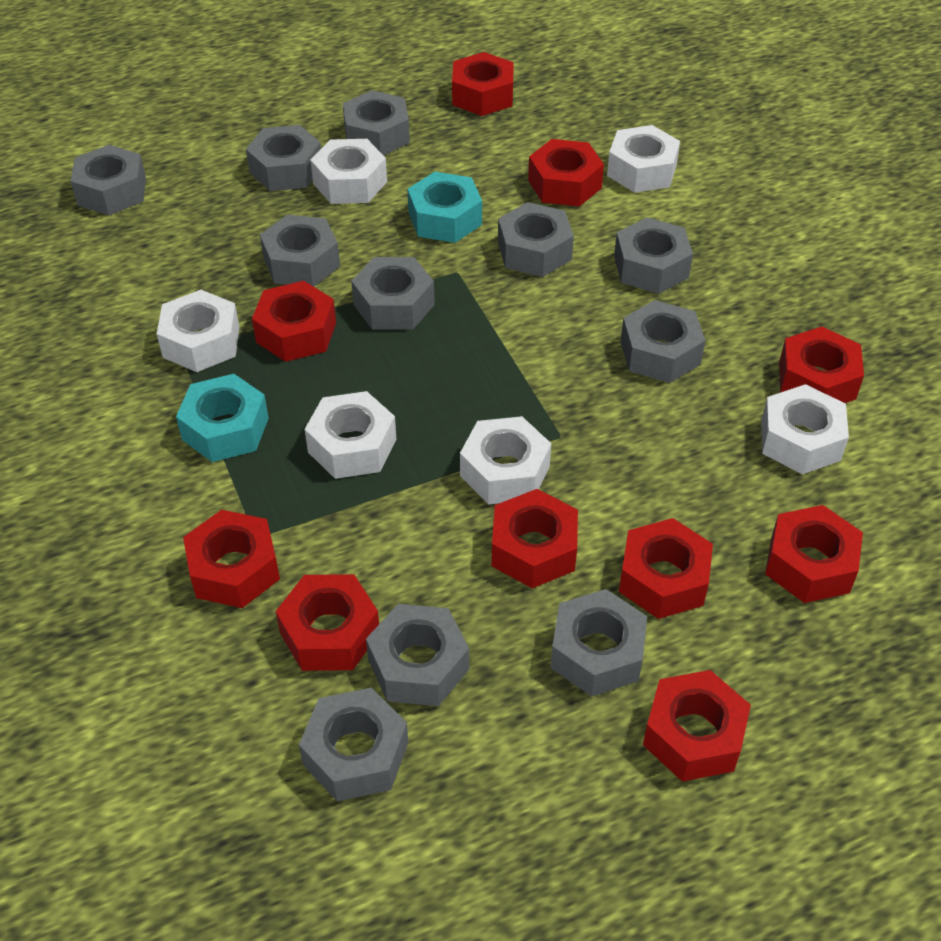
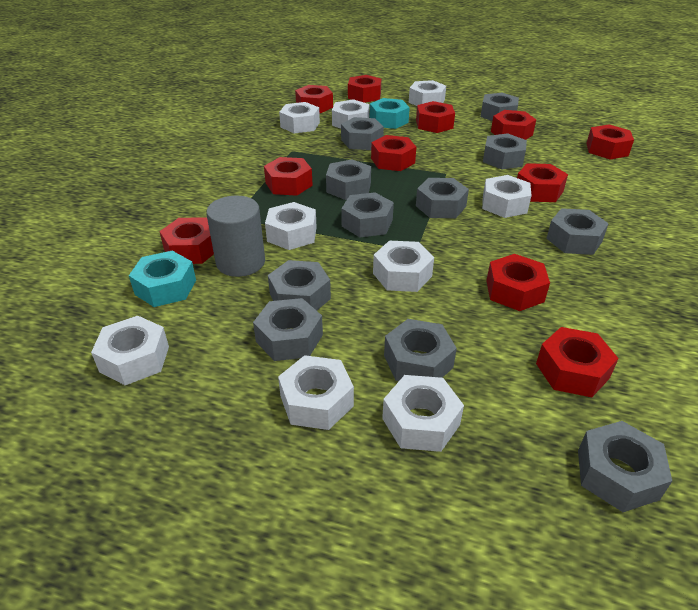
grey cylinder: none = 0 -> [206,196,265,277] = 1
red nut: [183,510,280,608] [252,281,336,362] [275,574,379,671] [452,52,514,116] [492,489,578,588] [528,139,604,207] [619,518,713,619] [643,670,751,782] [765,505,863,603] [779,327,864,403] = 10 -> [159,217,214,264] [264,157,313,196] [295,85,333,113] [348,75,381,103] [371,135,416,171] [416,101,455,133] [486,254,550,311] [491,110,536,140] [517,163,568,202] [536,327,619,397] [586,125,634,160] = 11
white nut: [157,290,239,372] [305,391,396,479] [310,139,387,204] [460,416,551,505] [607,125,680,193] [761,384,849,475] = 6 -> [91,316,169,385] [265,202,317,250] [278,355,354,430] [279,102,320,133] [332,99,369,129] [373,241,434,292] [382,375,464,452] [409,80,446,106] [482,175,532,218] = 9

